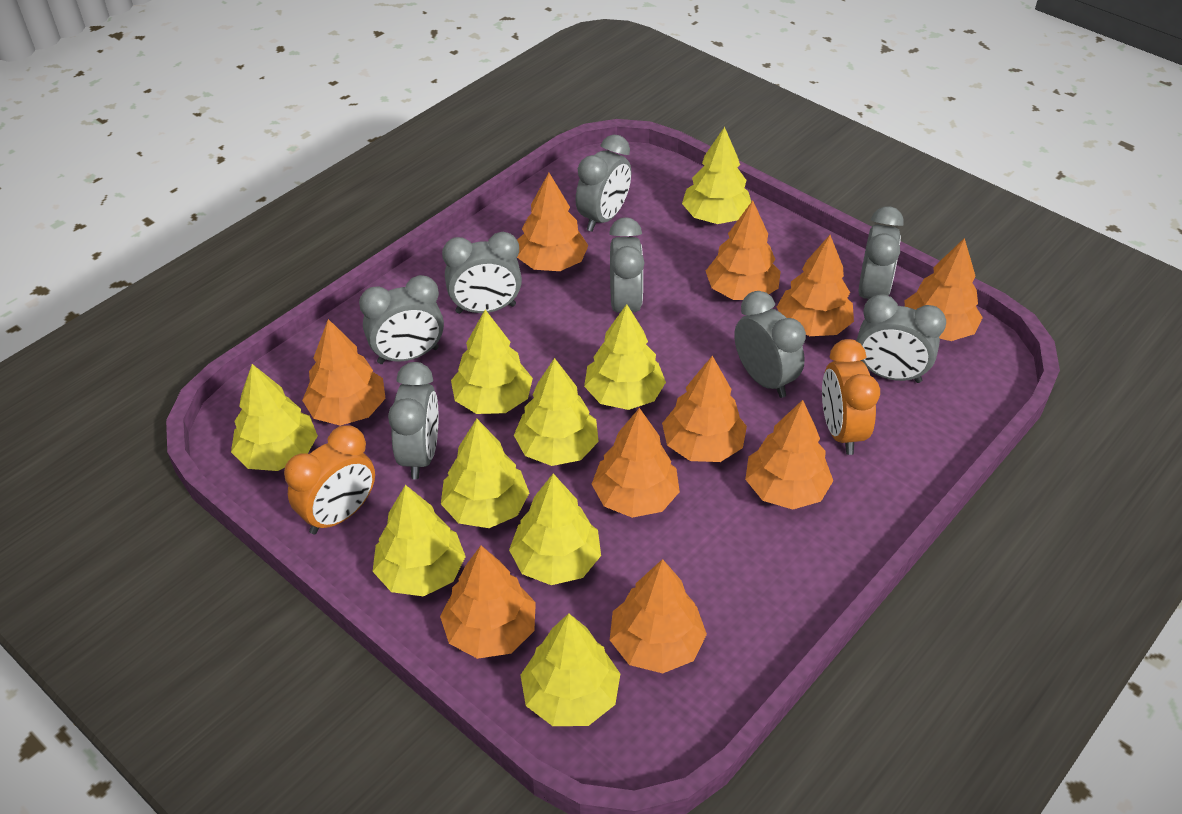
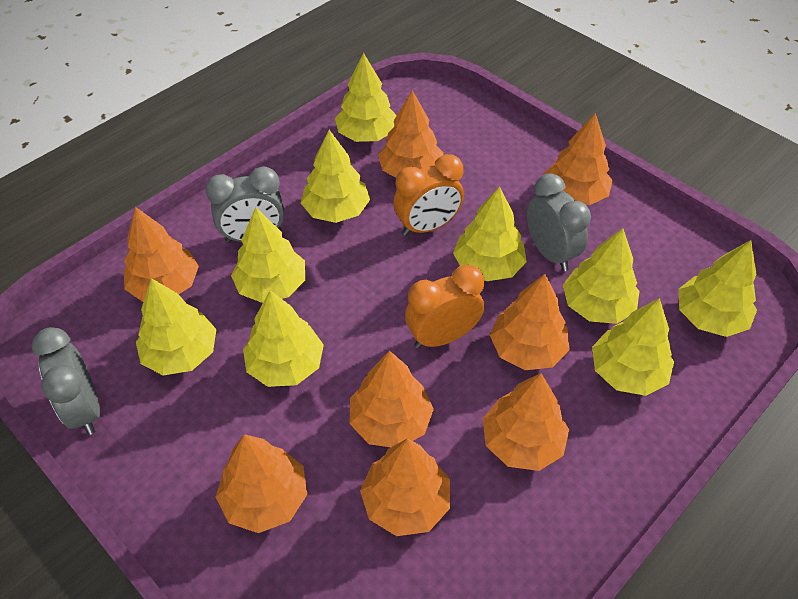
grey clock: [359,275,444,364] [388,362,439,479] [442,232,522,314] [576,135,631,232] [609,217,645,313] [734,291,806,398] [856,294,946,383] [858,206,904,300] = 8 -> [32,327,100,435] [205,166,284,243] [527,174,591,271] = 3
orange tree: [302,319,386,426] [440,546,536,659] [517,173,589,271] [592,408,680,518] [610,559,707,673] [662,356,747,462] [706,200,781,300] [745,400,833,510] [777,235,854,336] [905,238,983,341] = 10 -> [124,207,199,302] [216,434,307,533] [350,351,434,447] [360,439,450,536] [378,90,444,178] [483,373,569,471] [490,274,570,370] [545,113,613,205] = 8

